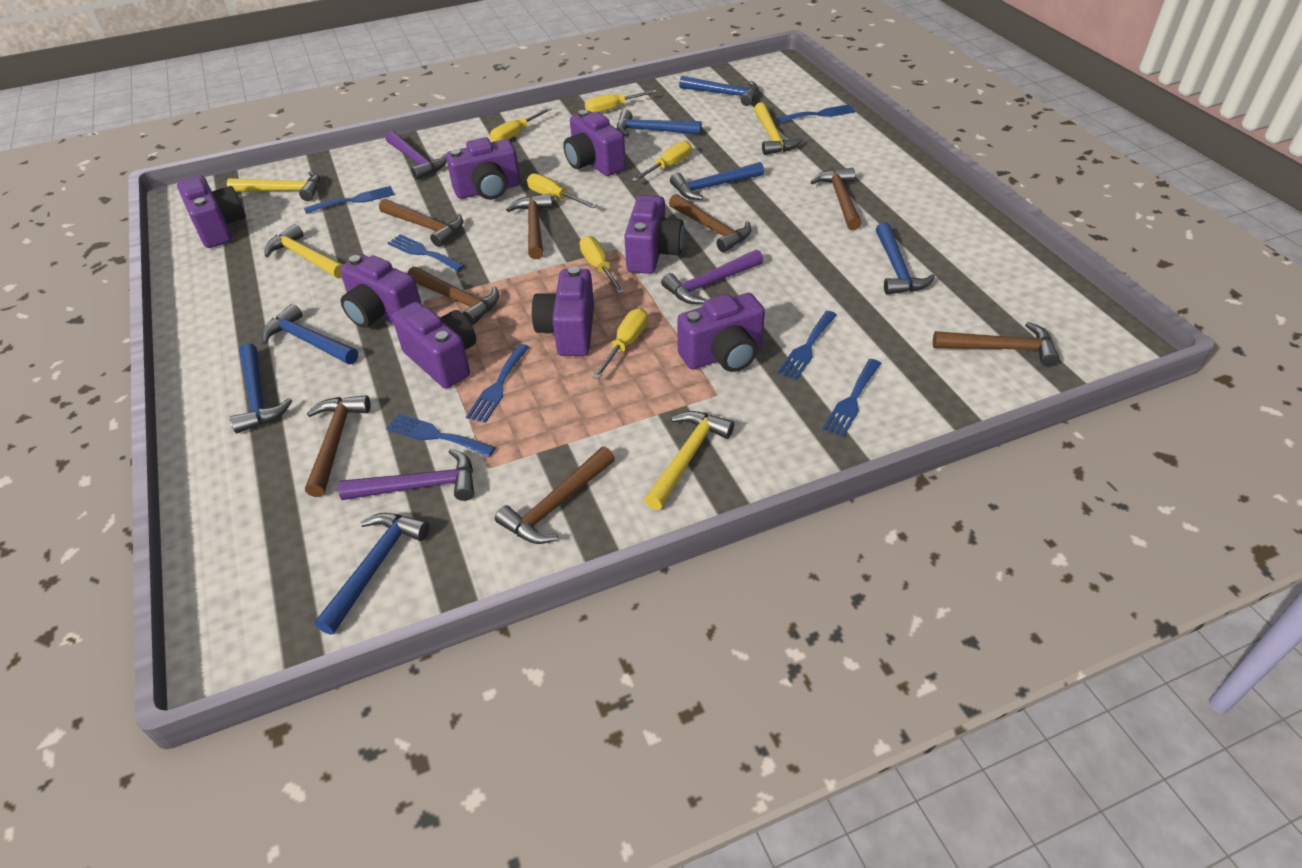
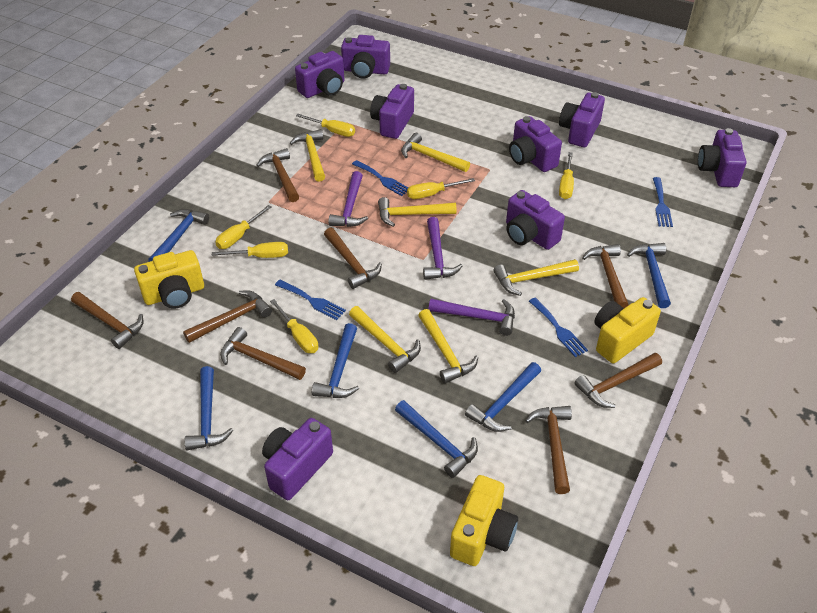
blue fork: [304,186,395,214] [386,414,496,457] [388,234,465,271] [466,344,529,423] [777,311,837,380] [778,104,856,123] [822,359,881,437] = 7 -> [275,280,346,320] [352,160,408,196] [529,297,588,357] [653,177,673,227] = 4
blue hammer: [230,343,292,433] [262,304,358,364] [315,513,430,635] [617,110,702,137] [670,162,764,200] [679,76,759,106] [876,222,935,295] = 7 -> [148,209,209,262] [184,366,234,450] [312,323,359,398] [395,400,478,478] [465,362,541,432] [627,243,671,308] = 6
yellow camera: none = 0 -> [134,250,204,308] [450,475,518,566] [594,297,661,363] = 3
yellow hammer: [227,171,320,201] [265,224,343,278] [644,411,734,510] [754,102,803,155] = 4 -> [290,129,325,182] [349,306,421,373] [378,197,457,227] [401,133,470,172] [418,309,478,383] [493,259,579,296] = 6

